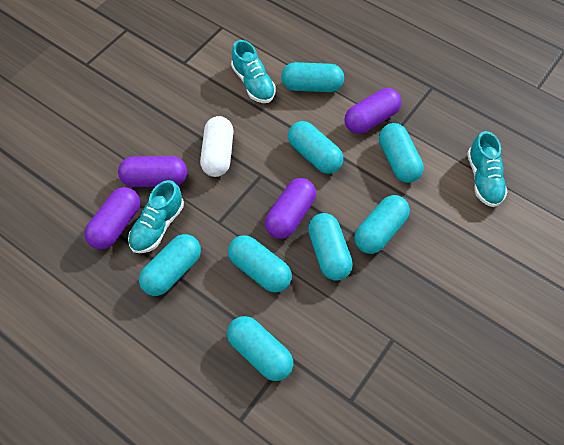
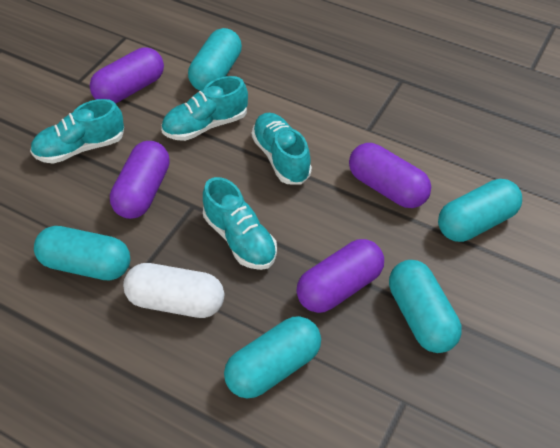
turquoise capsule: [139,234,201,296] [227,316,293,381] [228,235,292,292] [281,62,344,92] [288,121,343,174] [308,213,353,280] [354,195,410,254] [379,123,424,183] = 8 -> [34,226,130,280] [188,28,242,91] [224,316,321,399] [389,260,462,353] [438,179,522,242] = 5
turquoise shoe: [128,180,184,253] [231,40,276,103] [467,131,508,207] = 3 -> [30,99,124,164] [161,76,248,141] [203,177,277,270] [252,113,312,185] = 4

